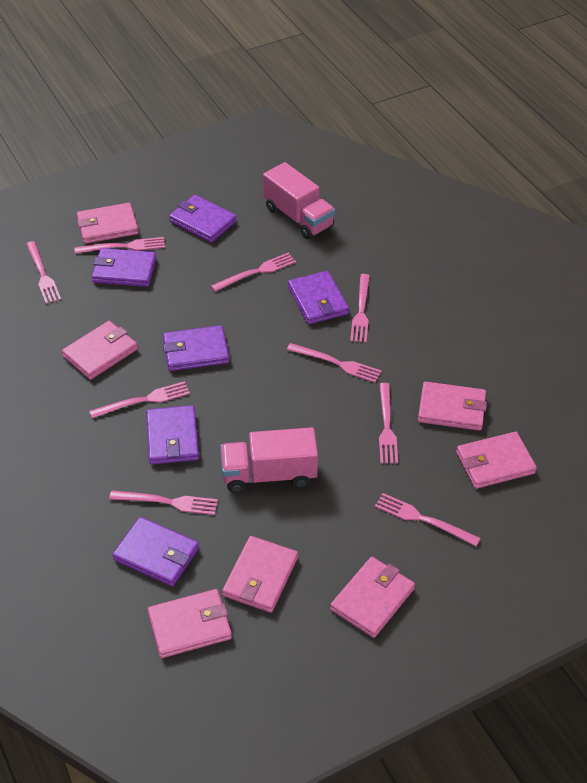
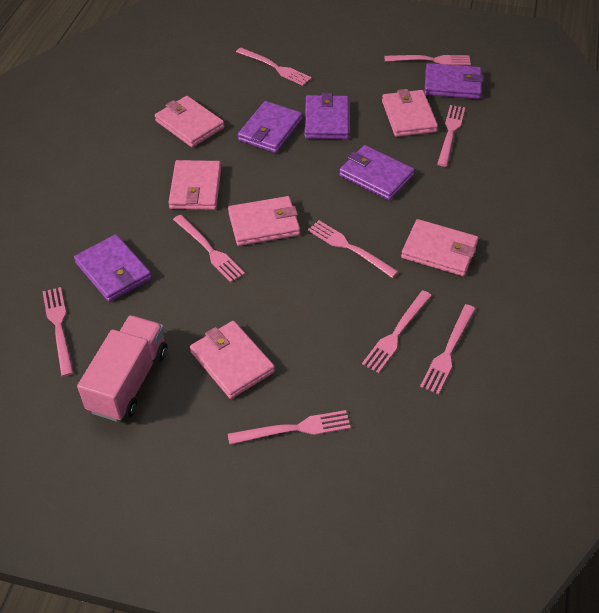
pink truck: [220,427,318,493] [263,162,335,239] = 2 -> [77,315,168,422] = 1
pink wallet: [62,321,138,380] [77,203,139,244] [147,589,232,658] [222,536,298,613] [330,557,415,638] [418,381,487,431] [456,432,537,489] = 7 -> [155,96,224,147] [168,160,221,210] [190,321,275,399] [228,196,300,246] [382,89,438,137] [401,219,478,276] = 6
purple wallet: [92,248,156,287] [112,517,199,587] [146,405,199,465] [163,325,229,371] [169,195,237,243] [288,271,349,324] = 6 -> [74,234,152,302] [238,101,302,153] [305,93,349,139] [339,145,414,200] [424,63,483,99] = 5

